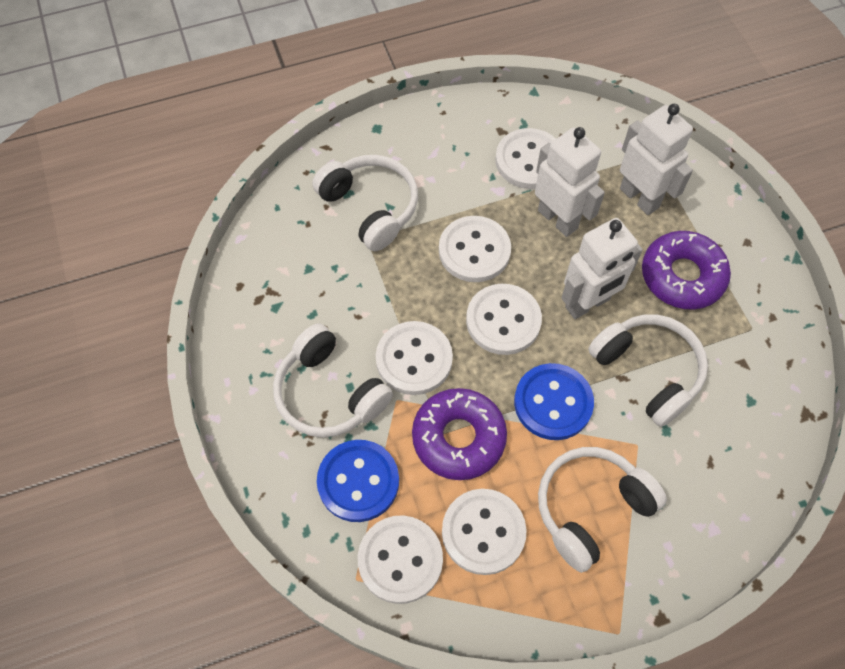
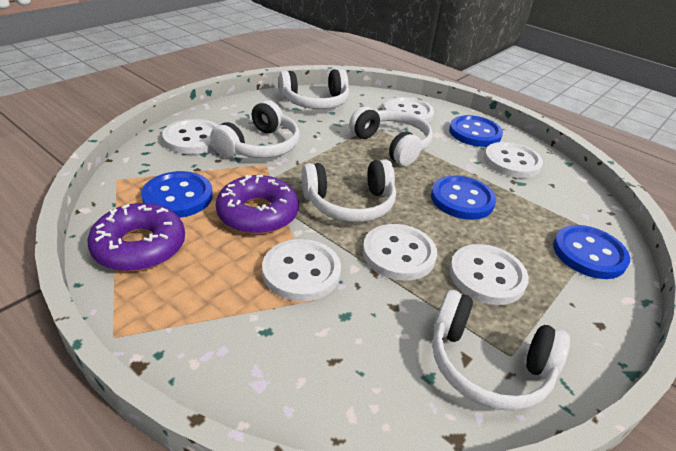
blue button: [317,440,399,522] [514,363,594,440] = 2 -> [141,171,213,218] [431,176,496,220] [449,115,503,147] [553,225,630,279] = 4
white headphones: [273,323,393,438] [312,155,418,251] [538,447,667,573] [588,314,708,427] = 4 -> [210,100,300,158] [279,69,349,109] [302,159,396,222] [349,106,433,166] [432,290,570,411] = 5
white robot: [535,127,605,237] [561,218,643,319] [620,104,693,215] = 3 -> none = 0

